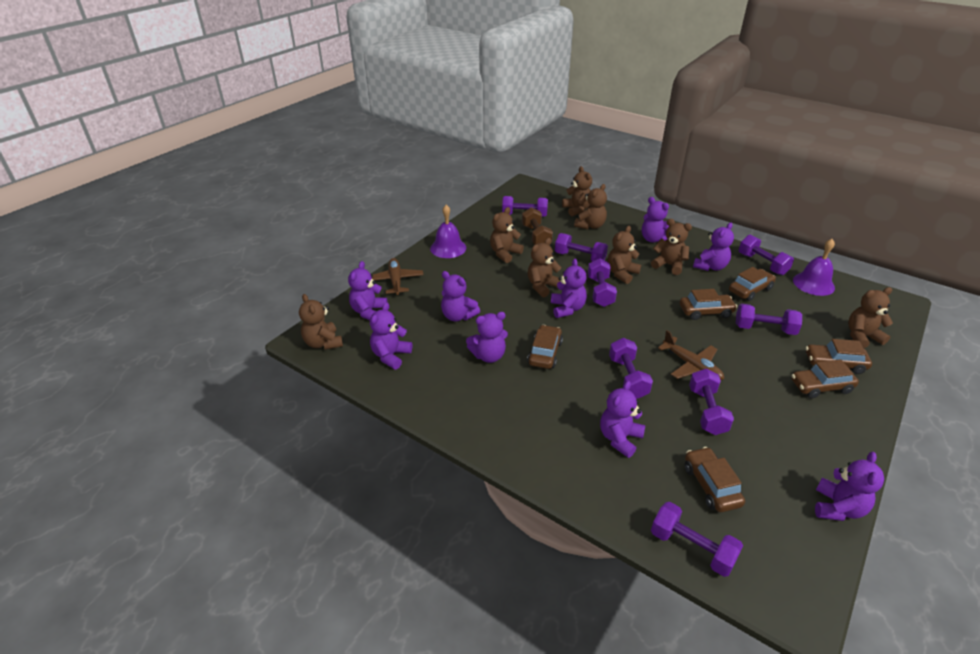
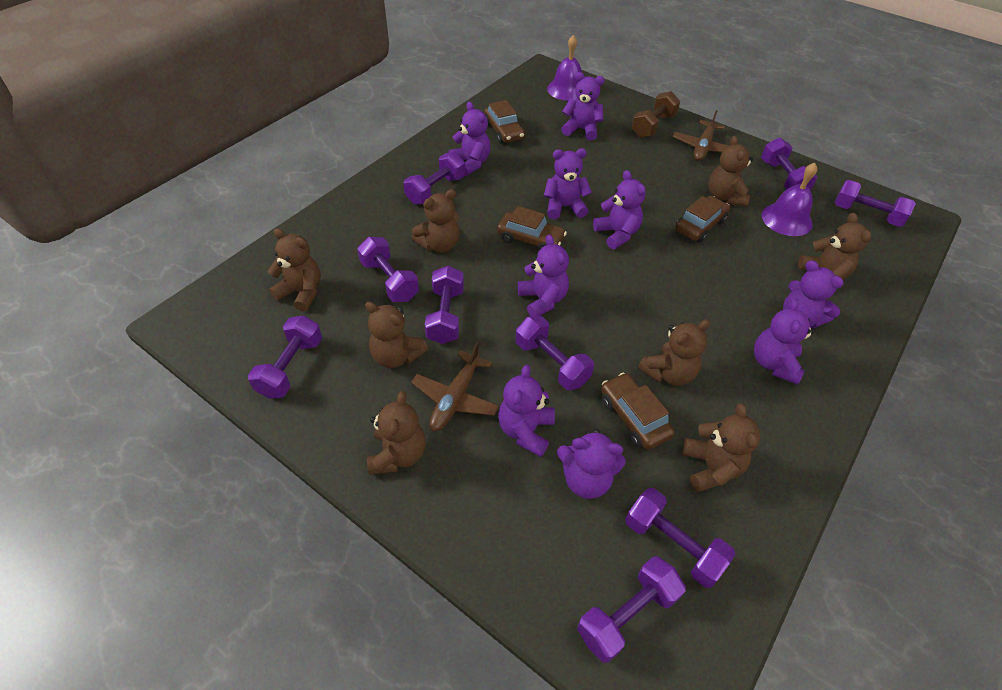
brown car: [527,325,563,369] [680,289,737,320] [685,447,745,512] [729,267,776,301] [791,359,859,398] [806,339,872,374] = 6 -> [484,100,525,144] [497,206,567,251] [601,373,675,450] [675,196,730,243] = 4
purple dumbbell: [502,196,548,217] [555,233,608,262] [588,259,617,307] [609,338,653,399] [651,502,743,577] [689,369,734,435] [736,304,802,335] [739,235,794,275] = 8 -> [248,315,322,399] [357,237,419,302] [404,152,465,204] [425,266,464,344] [516,316,594,390] [577,556,686,663] [625,488,735,588] [761,138,818,190] [835,180,916,227] = 9

